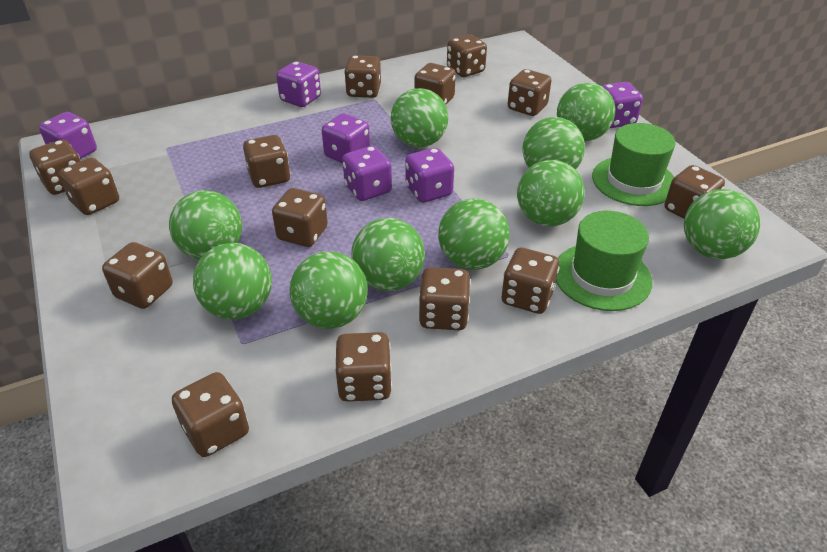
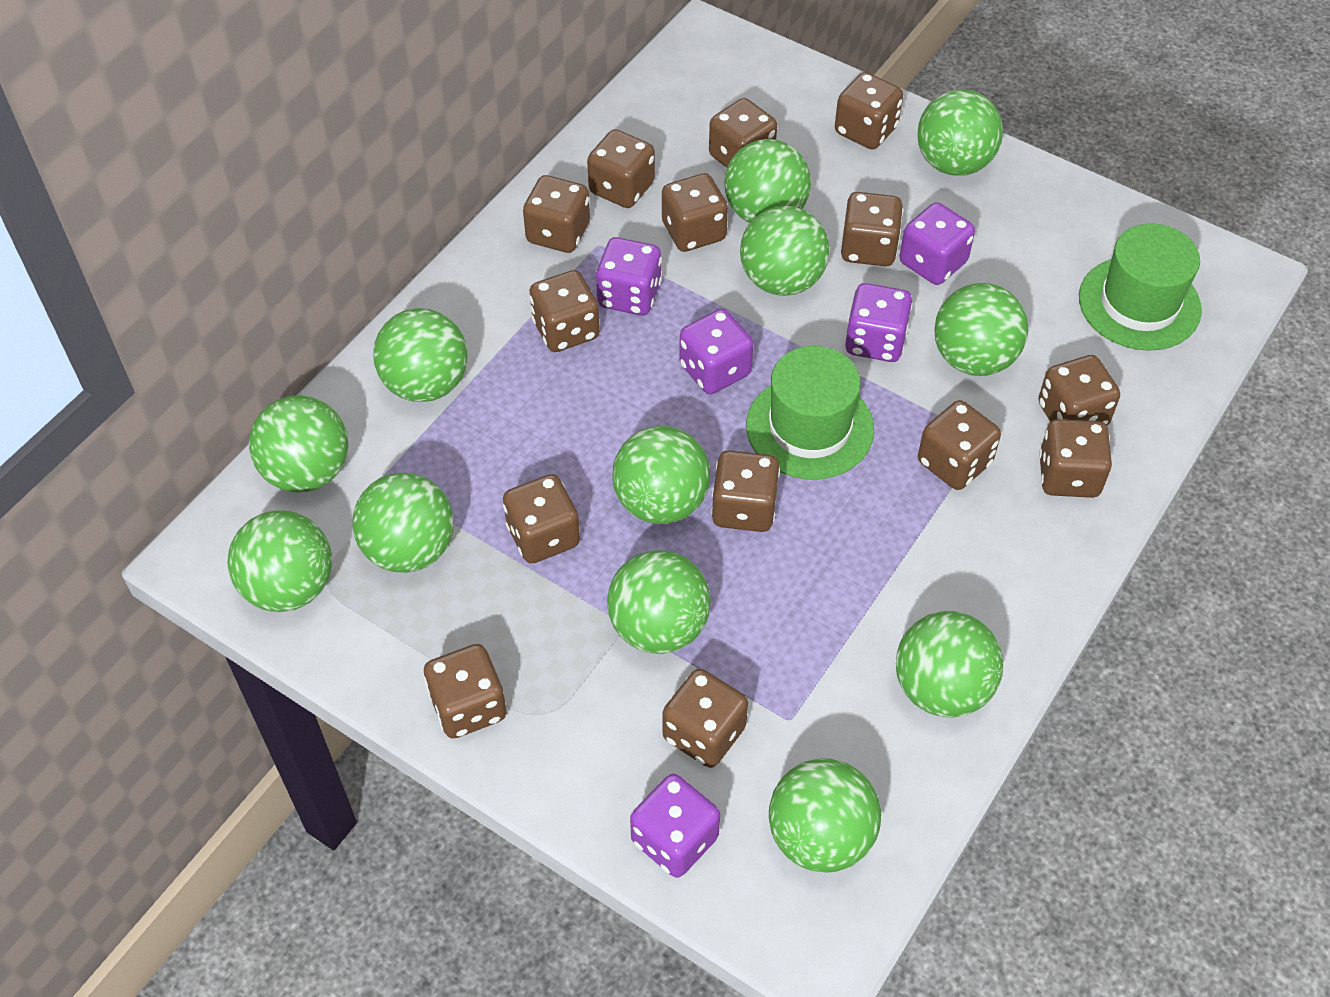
green ball: [169,190,242,260] [193,243,272,319] [289,251,368,329] [351,218,425,291] [391,88,448,147] [438,198,510,270] [517,160,585,226] [522,117,585,170] [557,83,615,141] [684,189,760,259] = 10 -> [227,510,332,612] [249,395,348,492] [352,472,454,573] [373,308,468,402] [607,550,710,654] [612,426,711,524] [724,139,811,223] [740,205,829,296] [769,758,881,873] [896,611,1003,718] [917,89,1003,176] [934,283,1028,376] = 12
purple dice: [39,112,97,159] [276,61,321,107] [322,113,370,163] [342,146,392,201] [405,148,454,203] [602,82,643,128] = 6 -> [596,237,662,315] [630,774,720,878] [679,309,753,394] [845,283,913,362] [900,202,975,285] = 5

